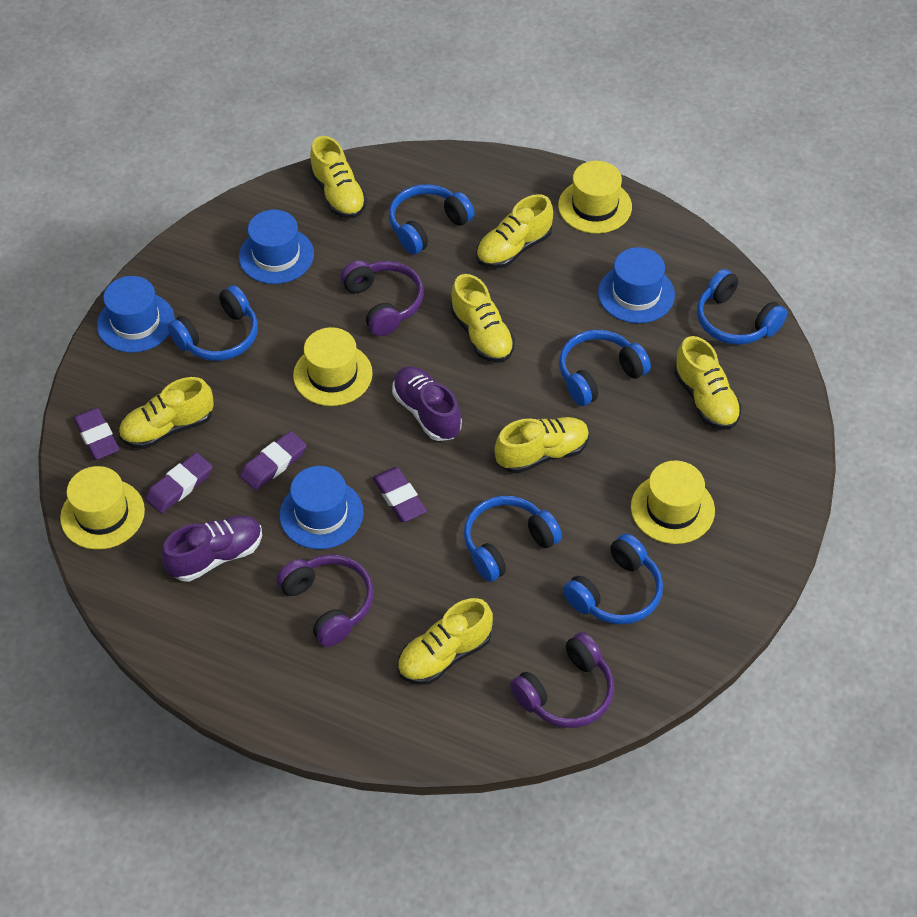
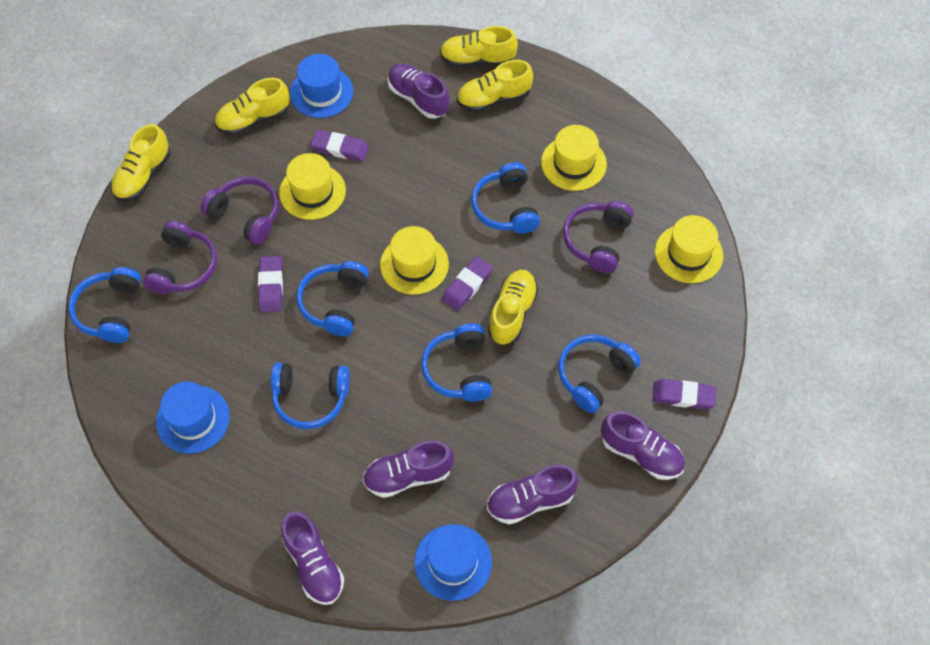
blue hat: [97,276,175,353] [239,210,314,284] [279,466,363,549] [598,247,675,323] = 4 -> [156,382,230,454] [290,54,354,118] [414,524,492,601] = 3
purple shoe: [161,516,262,582] [392,366,462,441] = 2 -> [281,511,344,605] [363,441,454,498] [388,64,450,119] [487,465,579,525] [601,411,685,480] = 5
yellow shoe: [119,377,214,449] [310,136,367,218] [397,598,493,685] [451,274,515,363] [476,194,553,268] [495,417,589,473] [674,336,742,430] = 7 -> [111,124,171,201] [215,78,290,135] [440,26,518,67] [457,60,533,112] [488,270,538,345] = 5

